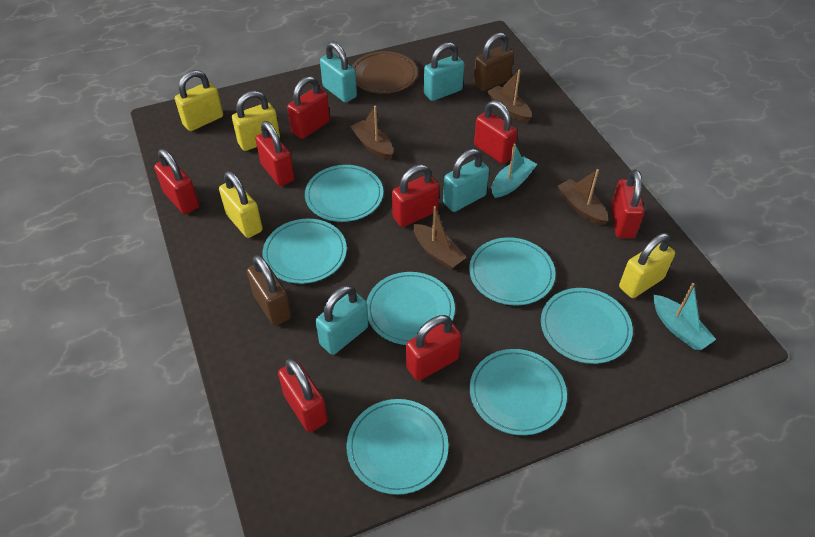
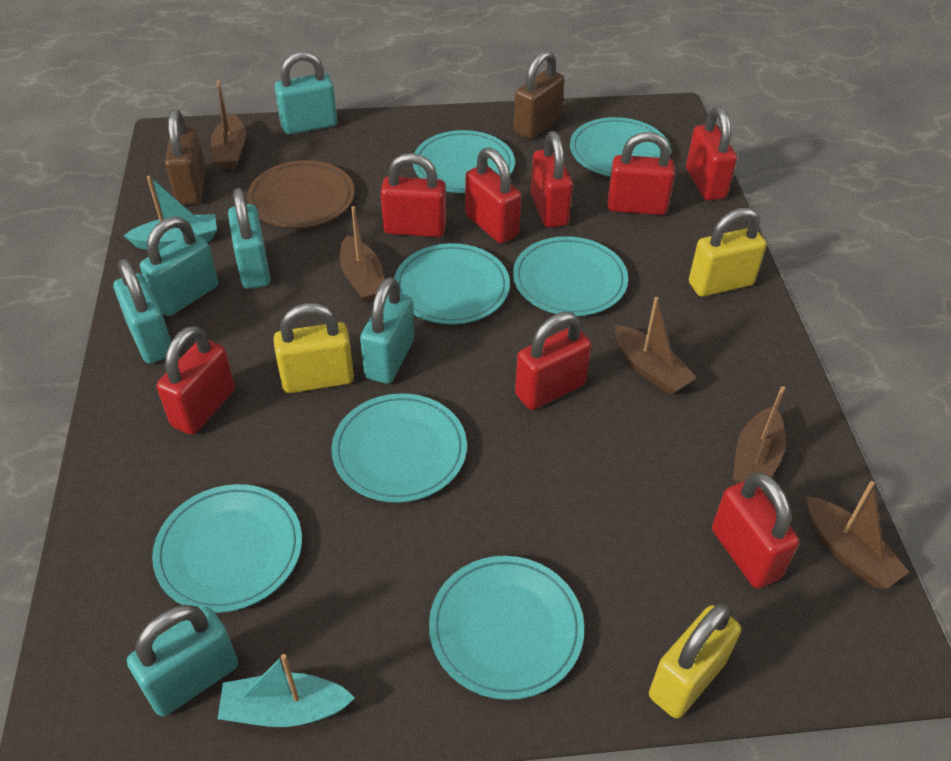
brown boat: [350,106,393,160] [413,206,467,270] [487,70,532,123] [558,169,608,225] = 4 -> [211,81,246,170] [340,206,385,303] [615,297,697,395] [733,386,786,490] [807,481,909,589] = 5
turquoise padlock: [316,286,368,355] [320,41,357,103] [424,42,464,101] [443,149,489,212] = 4 -> [114,259,171,364] [127,605,238,717] [140,217,218,316] [228,188,271,289] [275,51,337,135] [360,277,414,384] = 6
yellow padlock: [175,70,223,131] [219,171,263,238] [232,91,280,151] [619,233,675,298] = 4 -> [274,303,354,393] [649,604,741,718] [689,208,767,297] = 3

